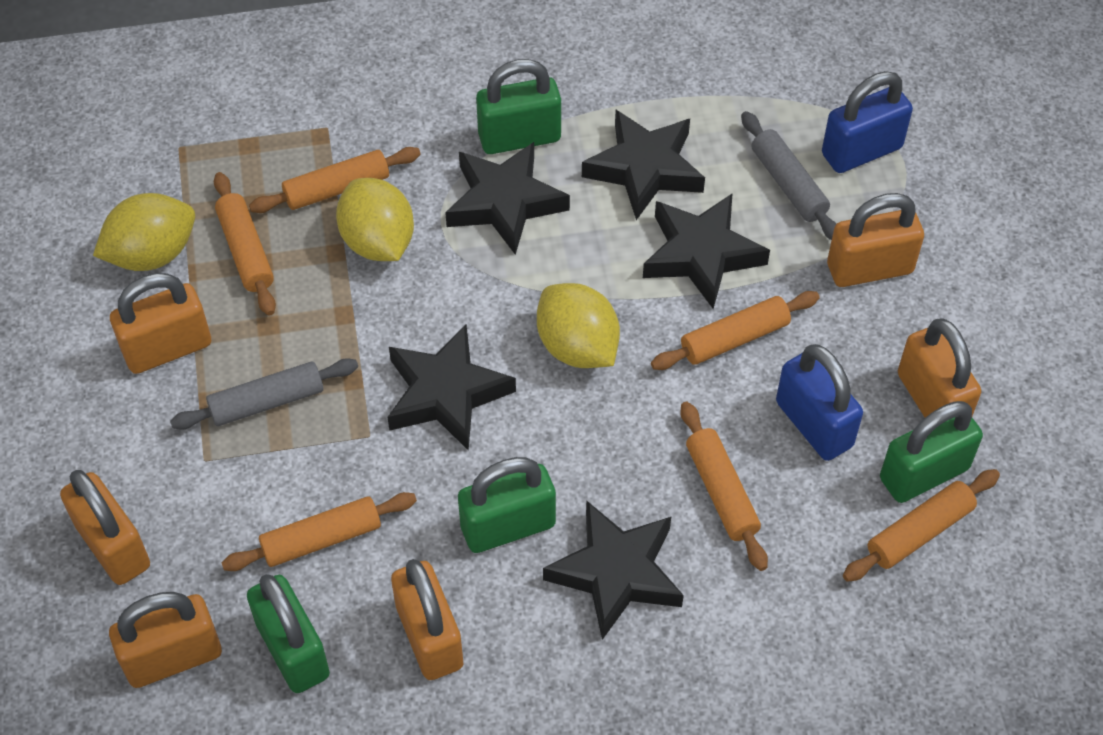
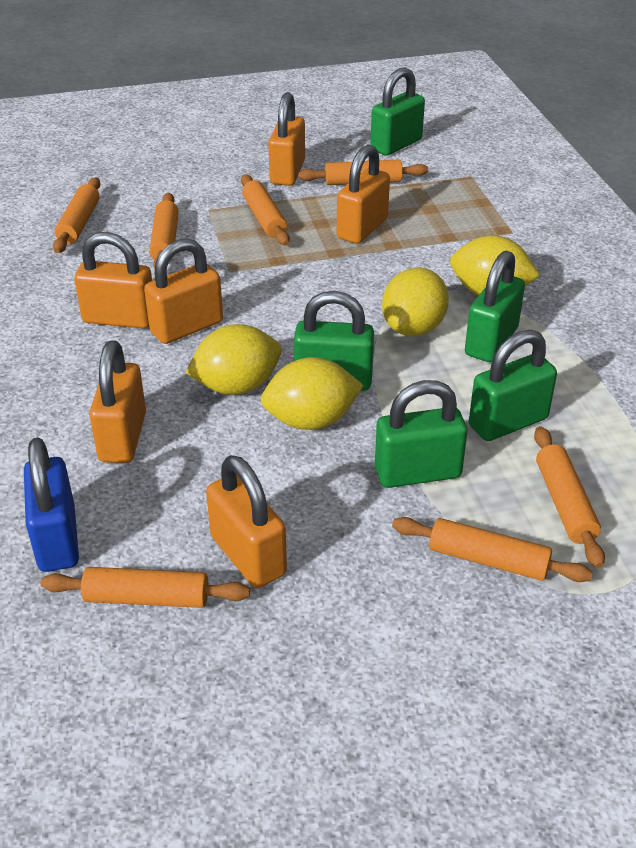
black star: [387,324,516,451] [445,142,570,255] [543,500,684,640] [582,110,705,220] [643,193,770,309] = 5 -> none = 0
blue padlock: [776,344,863,461] [822,71,913,173] = 2 -> [24,438,79,572] = 1
green padlock: [247,574,330,693] [458,457,556,553] [476,59,561,154] [880,401,983,503] = 4 -> [294,291,374,391] [370,67,425,156] [375,380,467,488] [465,251,525,362] [469,330,557,441] = 5
grey rolling pin: [170,358,358,430] [741,111,837,240] = 2 -> none = 0
orange rolling pin: [214,172,276,316] [221,492,417,571] [249,147,421,213] [651,291,820,370] [680,401,768,571] [843,469,1000,582] = 6 -> [41,567,250,608] [53,177,100,253] [149,193,179,269] [241,174,290,246] [298,160,428,185] [392,517,593,582] [534,426,605,568] = 7
yellow lemon: [93,193,195,271] [336,178,414,261] [537,283,620,368] = 3 -> [185,324,282,395] [261,357,364,430] [382,267,449,336] [450,235,540,296] = 4

